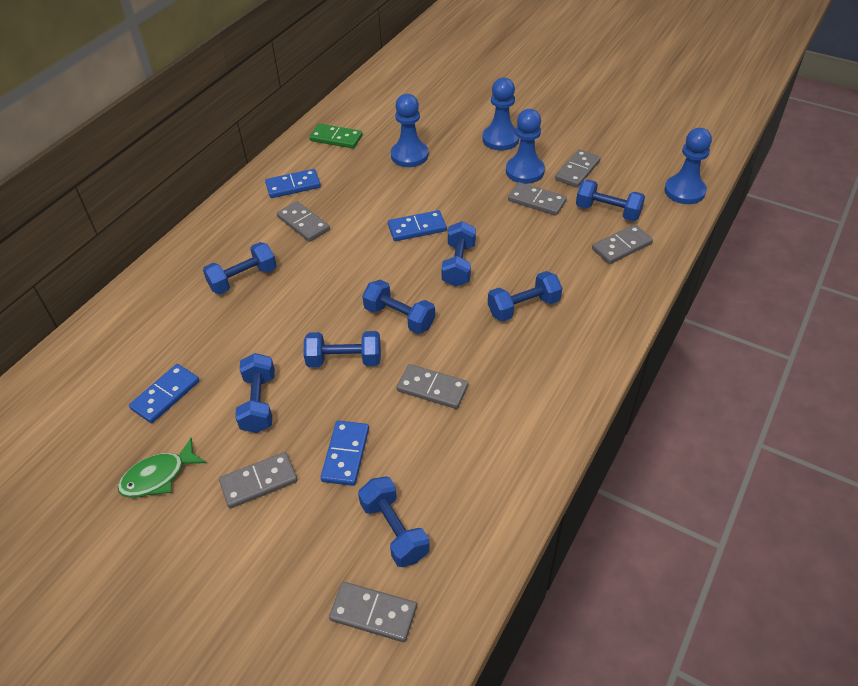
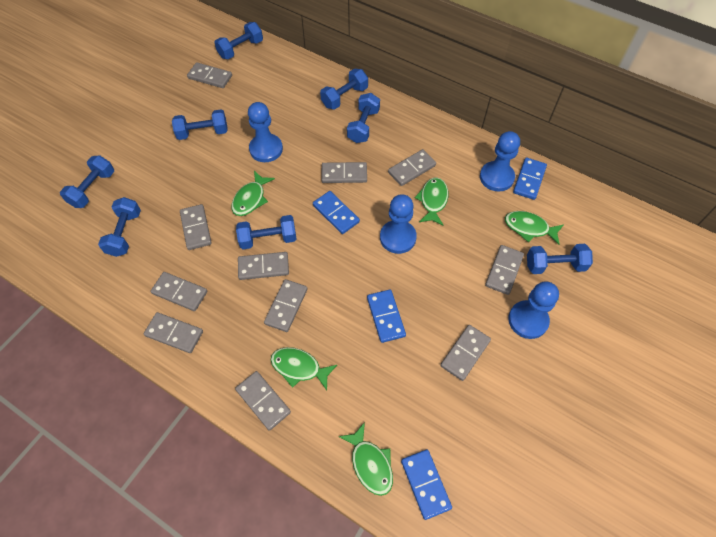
green domino: [309,123,363,149] = 1 -> none = 0
green fish: [118,438,206,498] = 1 -> [231,171,275,216] [271,347,337,390] [339,422,393,496] [415,177,448,225] [505,211,564,245] = 5
grey domino: [219,452,297,509] [277,201,330,242] [329,582,417,642] [397,364,468,409] [508,182,567,216] [555,149,601,188] [592,224,653,264] = 7 -> [144,312,203,353] [151,272,208,311] [180,204,212,250] [187,62,232,88] [235,371,291,431] [238,252,289,280] [264,279,308,332] [321,162,367,183] [388,149,436,186] [441,325,491,381] [485,245,524,295] = 11

